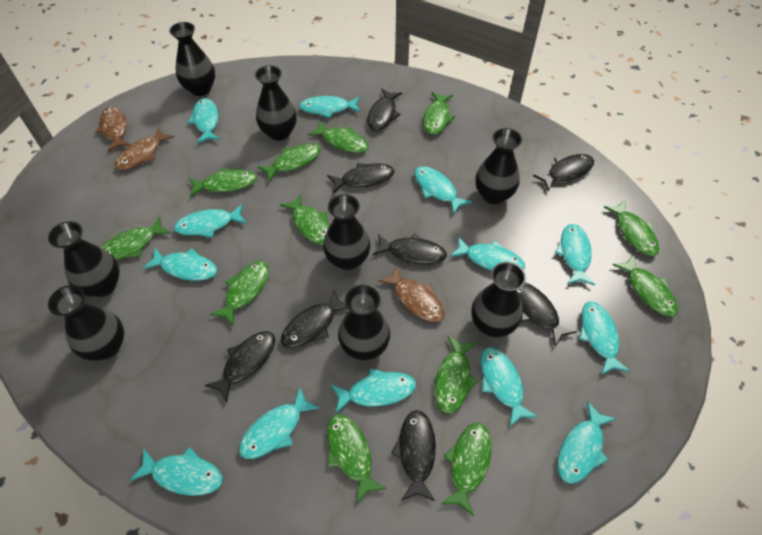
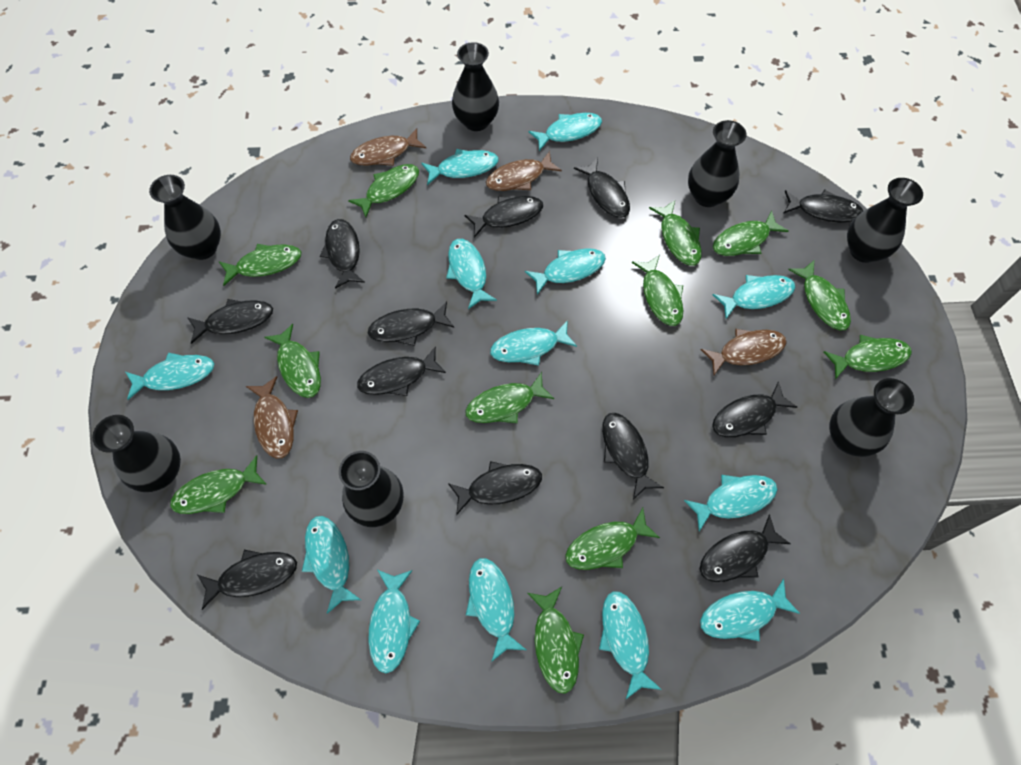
black fish: [204,331,275,403] [281,290,347,348] [327,163,394,193] [367,89,402,131] [373,233,447,264] [391,410,436,501] [517,282,576,346] [533,154,594,192] = 8 -> [187,299,273,344] [197,550,297,610] [320,219,365,289] [357,346,446,396] [368,302,454,346] [448,461,542,515] [464,196,543,238] [574,158,630,218] [602,413,664,500] [700,514,791,582] [712,381,797,437] [783,190,863,223] = 12
black vase: [48,221,120,297] [48,285,124,361] [169,22,215,96] [255,65,297,141] [323,194,371,270] [338,285,390,360] [471,262,526,337] [476,128,522,204] = 8 -> [92,415,181,492] [149,175,221,260] [339,451,404,527] [452,42,499,131] [688,120,746,207] [829,378,914,457] [847,178,923,263] = 7
brown fish: [95,106,131,152] [115,127,174,170] [378,266,445,322] = 3 -> [246,376,298,459] [350,128,426,166] [486,151,562,191] [701,329,787,375] = 4

